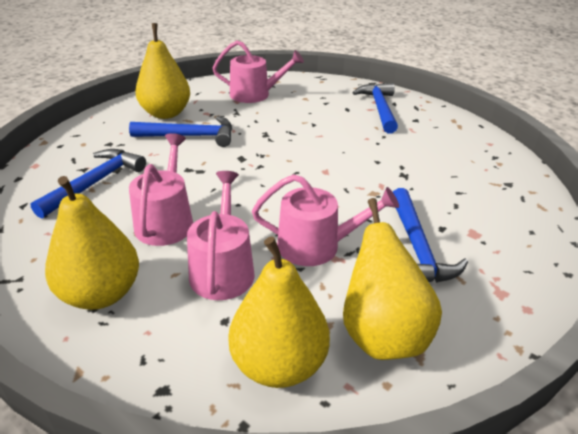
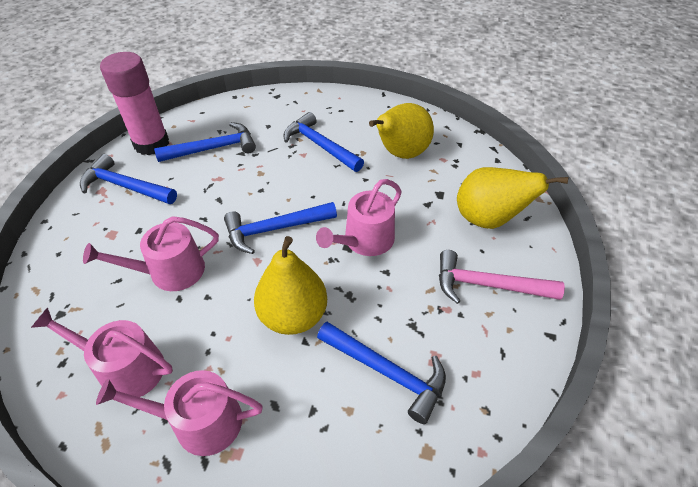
blue hammer: [30,149,146,218] [129,116,232,147] [352,83,398,133] [393,188,468,283] = 4 -> [80,154,177,204] [154,122,256,162] [224,202,337,254] [284,112,364,172] [317,322,446,424] = 5
pink glue stick: none = 0 -> [100,52,169,155] = 1
pink hammer: none = 0 -> [439,250,565,304] = 1
yellow pear: [45,176,139,310] [135,23,190,119] [228,237,330,388] [343,198,442,360] = 4 -> [254,236,327,335] [369,103,434,159] [457,167,568,229] = 3

